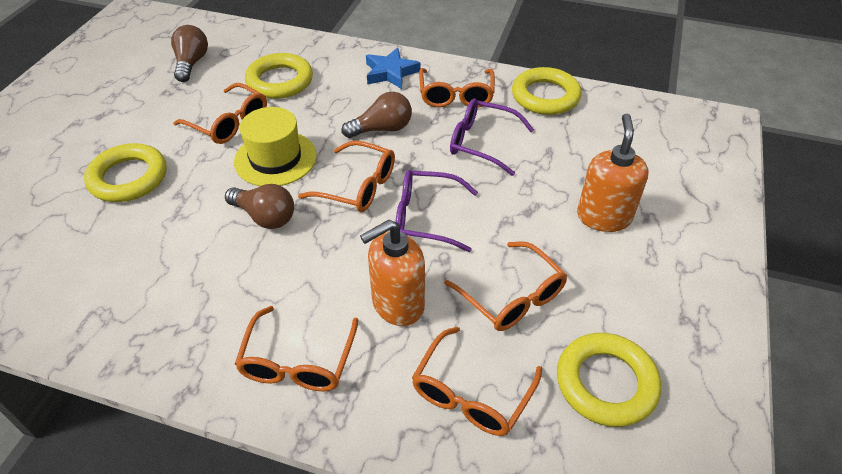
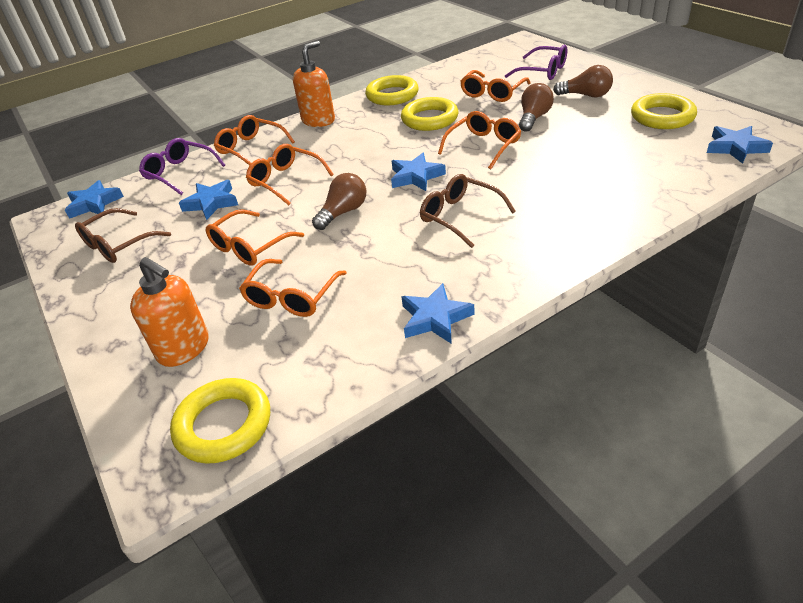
blue star: [366,48,421,89] = 1 -> [65,180,124,219] [179,180,238,220] [391,153,446,191] [401,283,475,344] [707,126,773,164] = 5
brown glasses: none = 0 -> [75,208,171,263] [420,174,516,248] = 2
yellow hat: [234,107,317,186] = 1 -> none = 0

